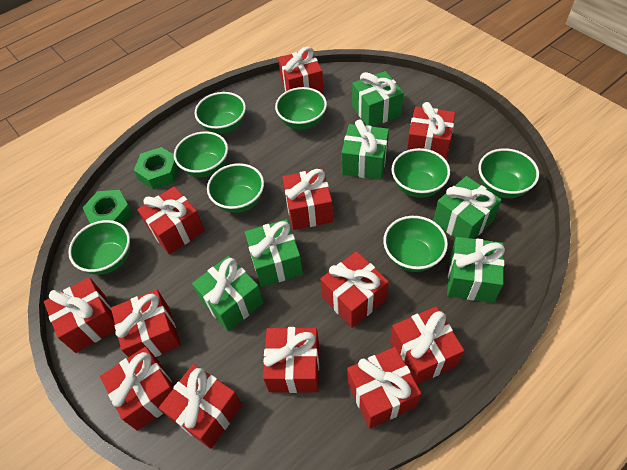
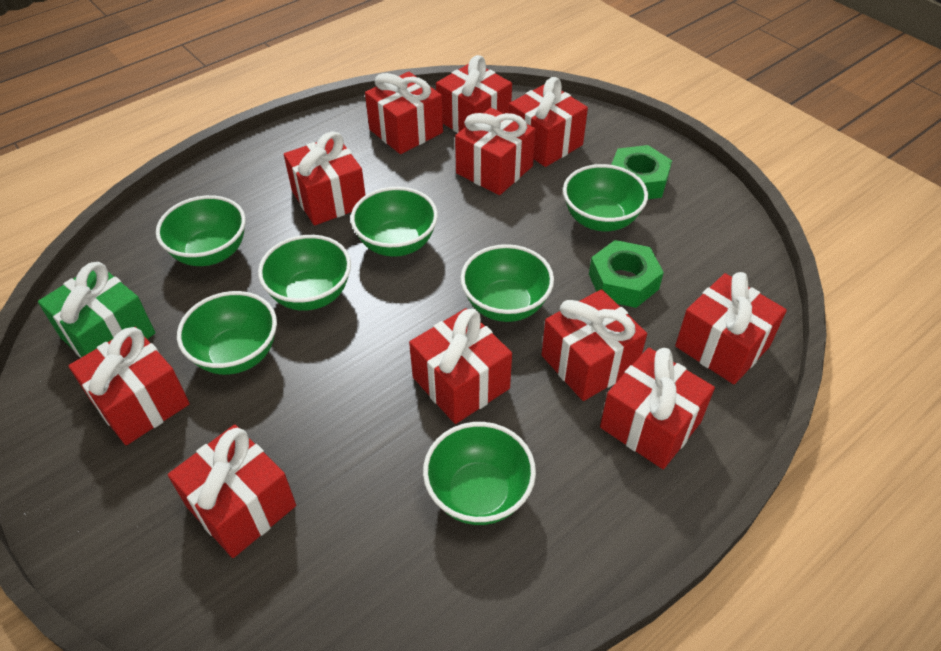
green bowl: [68,220,130,274] [174,131,228,177] [195,92,246,134] [207,163,264,213] [275,87,327,130] [383,216,448,272] [391,148,450,198] [478,148,539,198] = 8 -> [156,195,246,266] [177,291,277,375] [258,235,351,311] [351,187,438,257] [423,422,536,525] [461,244,554,322] [563,164,648,231] = 7
green gift: [192,256,264,332] [245,219,303,287] [341,119,389,180] [352,71,404,127] [433,176,502,239] [447,237,505,303] = 6 -> [38,262,155,358] = 1
red gift: [44,277,116,353] [100,347,174,431] [111,289,181,357] [137,186,205,255] [159,364,242,449] [263,327,319,393] [278,46,324,94] [282,168,333,230] [320,251,389,328] [347,347,421,429] [390,306,464,384] [407,102,455,160] = 12 -> [69,327,190,445] [168,425,296,558] [284,131,366,226] [365,72,443,154] [409,308,512,424] [436,55,512,133] [455,108,536,195] [509,77,588,167] [541,289,647,401] [600,348,715,469] [675,272,787,385] = 11

